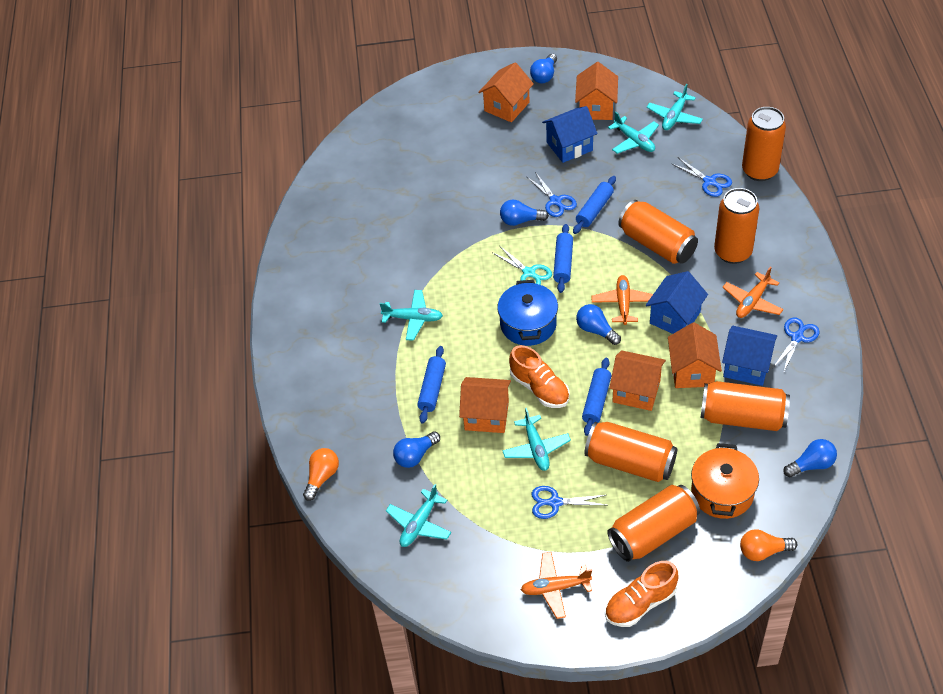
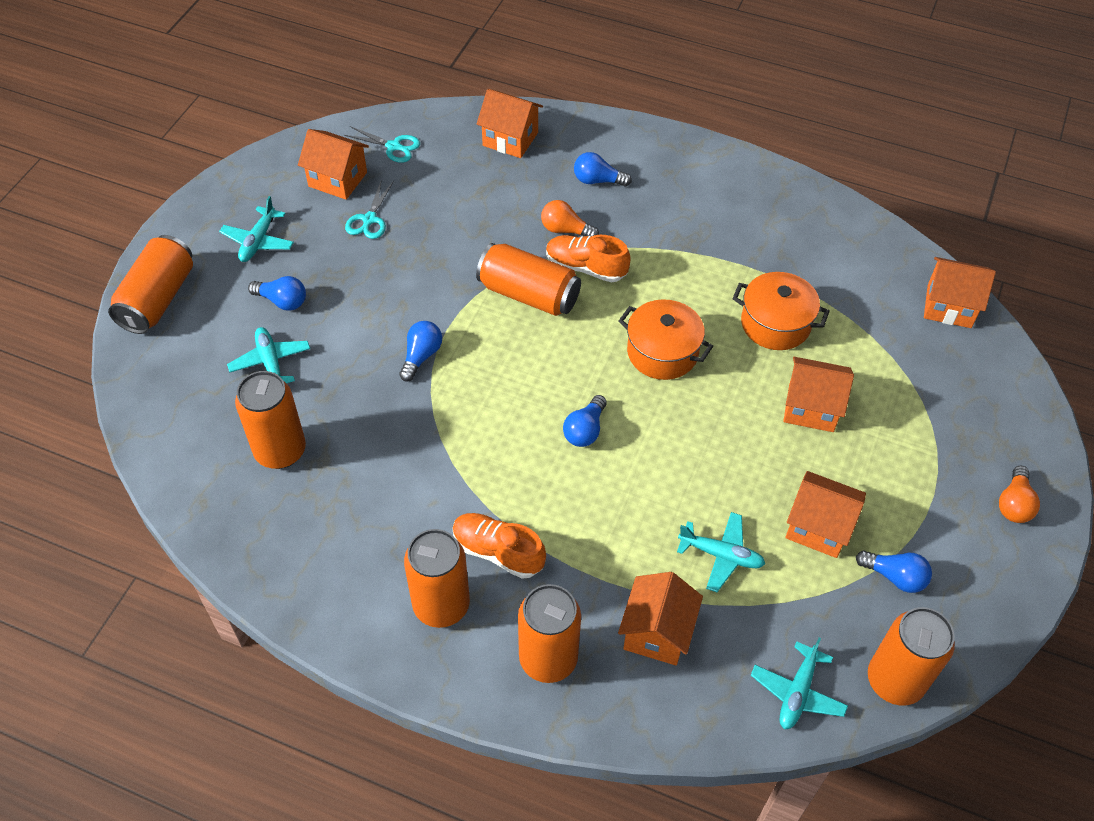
blue house: [542,106,598,163] [645,271,708,334] [722,326,777,386] = 3 -> none = 0
blue pot: [497,280,558,346] = 1 -> none = 0
blue rolling pin: [417,346,446,424] [553,224,573,293] [573,176,616,234] [582,358,611,436] = 4 -> none = 0
blue scissors: [527,172,577,217] [531,486,606,519] [672,158,732,197] [772,317,819,371] = 4 -> none = 0
orange house: [459,377,511,433] [478,62,534,122] [575,62,618,120] [609,350,666,411] [668,322,722,388] = 5 -> [298,129,369,200] [477,89,543,158] [618,572,703,665] [783,357,854,432] [785,471,866,558] [924,257,996,328] = 6
orange plane: [521,552,592,619] [591,275,653,325] [722,267,783,318] = 3 -> none = 0
orange pot: [691,443,759,519] = 1 -> [618,299,713,380] [732,272,830,350] = 2
turquoise plane: [380,290,443,341] [386,484,451,547] [502,408,571,471] [608,111,659,154] [647,84,703,130] = 5 -> [219,196,294,262] [227,327,310,383] [677,512,765,592] [751,637,848,729] = 4
turquoise scissors: [493,246,552,285] = 1 -> [344,126,420,163] [345,179,394,239] = 2

